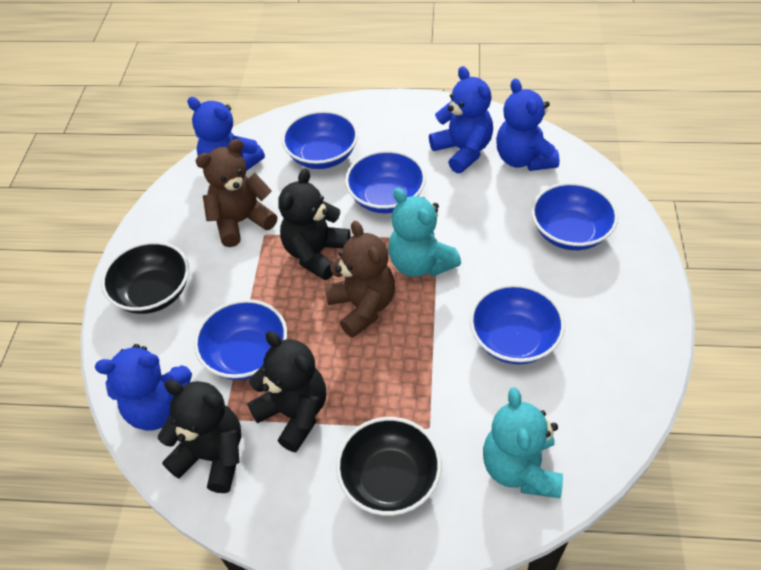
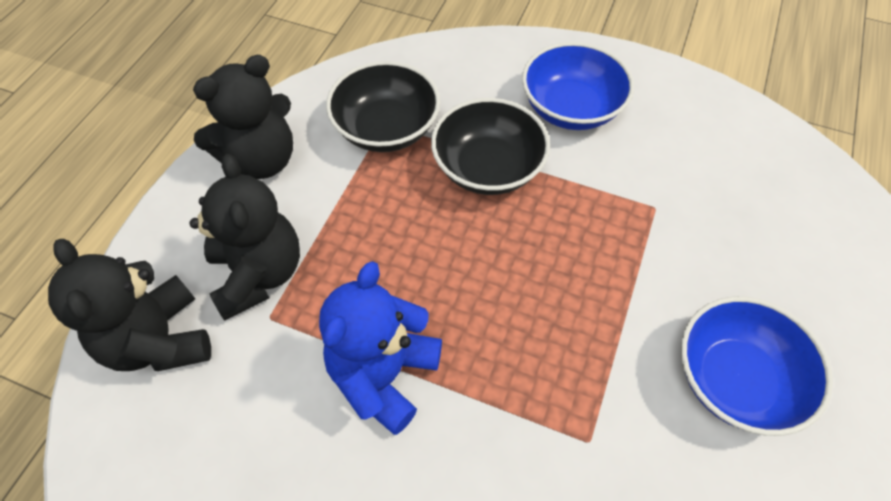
blue bowl: [194,299,287,380] [282,110,358,169] [345,150,426,213] [470,284,565,364] [531,182,618,250] = 5 -> [522,42,634,130] [681,297,833,436] = 2
blue teddy bear: [95,344,192,431] [187,97,265,171] [429,66,493,173] [496,78,560,171] = 4 -> [319,261,442,435] = 1
brown teddy bear: [196,139,277,247] [324,221,395,338] = 2 -> none = 0
turquoise teddy bear: [388,188,461,277] [483,387,563,498] = 2 -> none = 0

